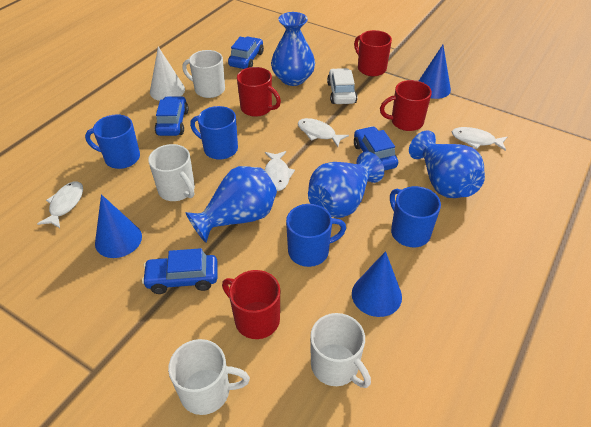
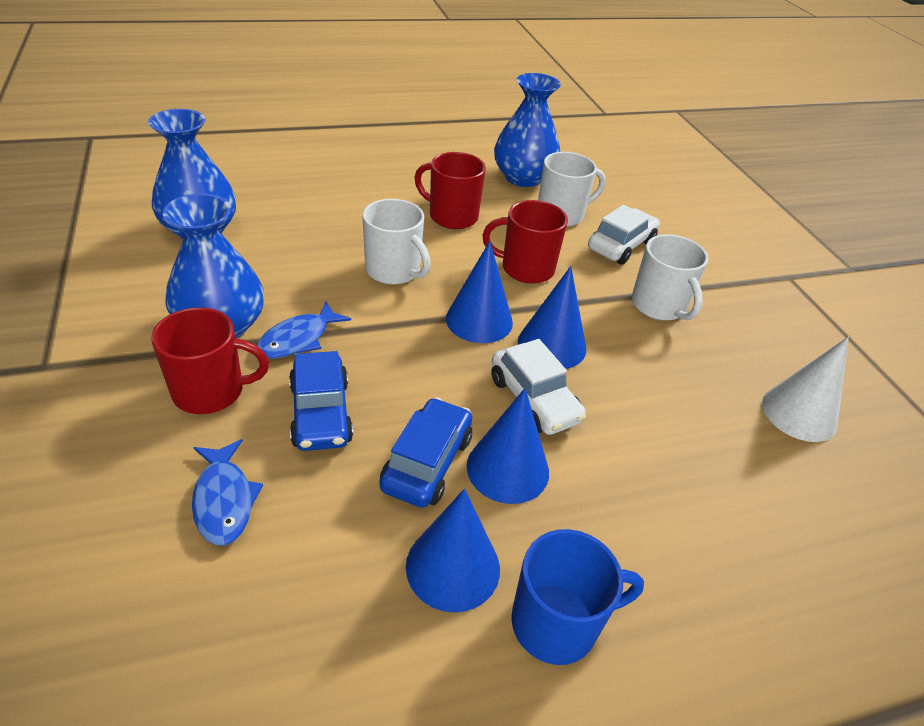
blue car: [142,248,218,294] [155,96,189,136] [228,37,264,69] [354,126,398,171] = 4 -> [289,351,353,451] [380,397,472,508] = 2
blue cone: [95,194,142,258] [352,251,402,317] [419,45,451,99] = 3 -> [406,489,500,613] [446,241,513,343] [467,388,549,504] [518,266,586,369] = 4
blue fish: none = 0 -> [192,439,263,545] [257,302,351,359] = 2
blue mug: [85,114,140,169] [190,106,238,160] [286,204,346,267] [390,186,441,247] = 4 -> [511,529,644,665] = 1
blue vase: [185,166,277,243] [271,12,315,86] [308,152,384,218] [409,130,485,198] = 4 -> [148,109,236,239] [163,193,264,339] [494,73,561,187] = 3
red mug: [222,270,280,339] [237,67,281,117] [354,30,392,76] [380,80,432,131] = 4 -> [151,307,269,414] [414,152,486,229] [482,200,568,284] = 3
white car: [327,68,357,104] = 1 -> [491,339,586,435] [588,205,660,265] = 2
white fish: [37,181,83,228] [264,151,295,191] [298,118,349,147] [452,127,507,151] = 4 -> none = 0
white mug: [148,144,195,201] [168,339,250,415] [182,50,225,98] [310,313,371,388] = 4 -> [362,199,431,285] [538,152,606,227] [632,234,708,321] = 3

